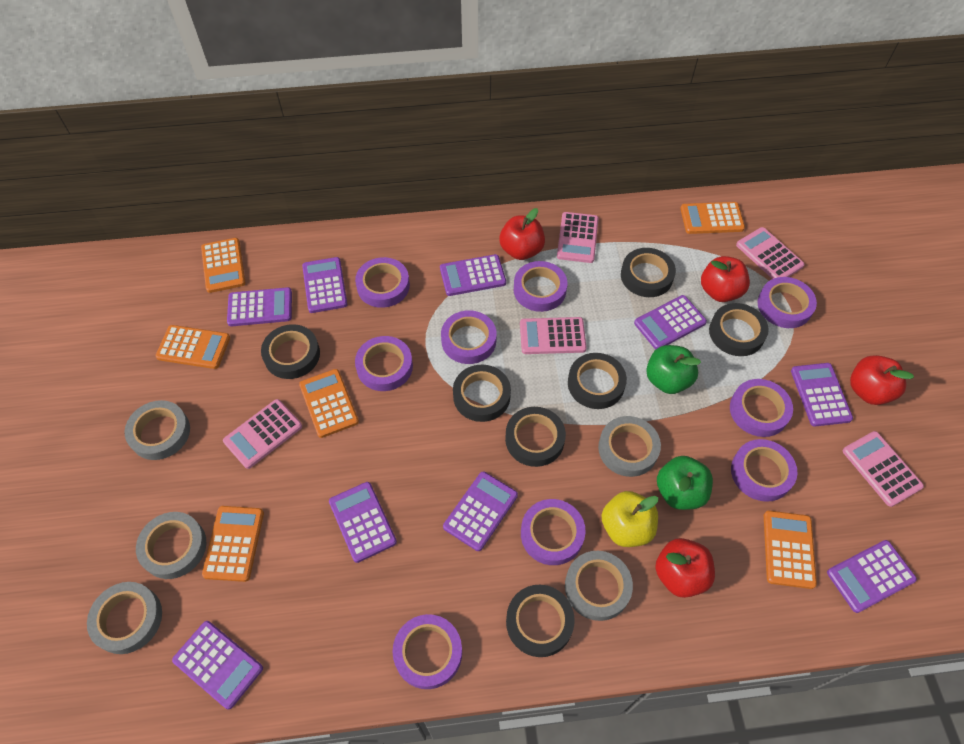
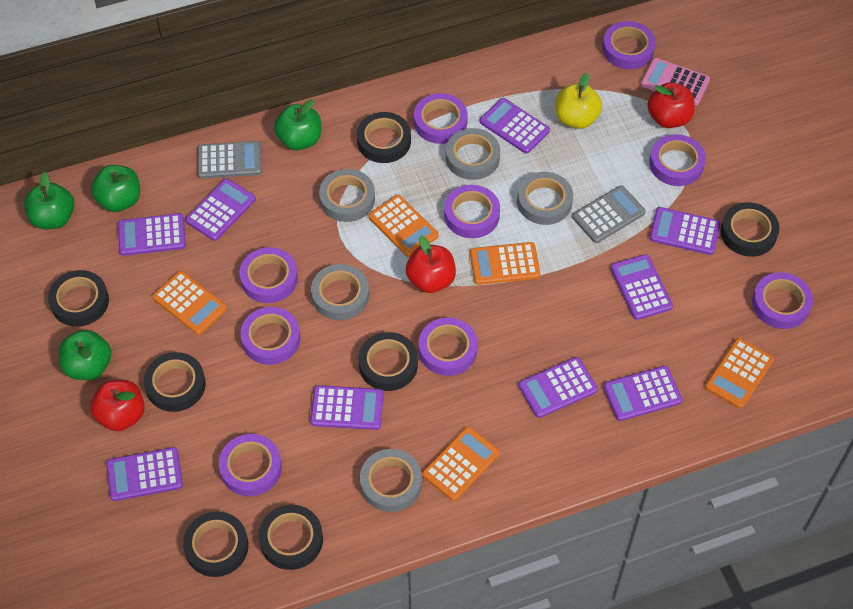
green apple: [646,345,701,394] [657,456,713,510] = 2 -> [24,172,74,229] [58,330,111,380] [91,165,140,212] [274,99,321,150] = 4
grey calculator: none = 0 -> [197,141,262,179] [572,185,646,243] = 2
orange calculator: [156,325,230,369] [201,238,246,293] [202,506,264,582] [299,369,359,438] [680,202,745,234] [764,511,817,589] = 6 -> [153,271,227,335] [369,195,439,257] [422,427,500,501] [470,242,540,285] [705,338,774,409] = 5
pink calculator: [223,399,302,469] [520,317,587,354] [557,212,599,263] [736,227,805,279] [843,431,924,507] = 5 -> [641,58,710,106] = 1
red apple: [499,208,545,260] [655,538,715,598] [701,256,750,302] [850,355,914,405] = 4 -> [90,380,145,431] [406,236,456,293] [647,82,694,128] = 3

